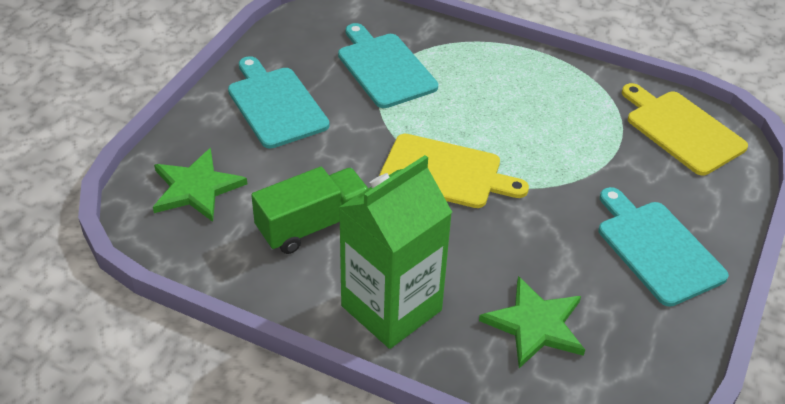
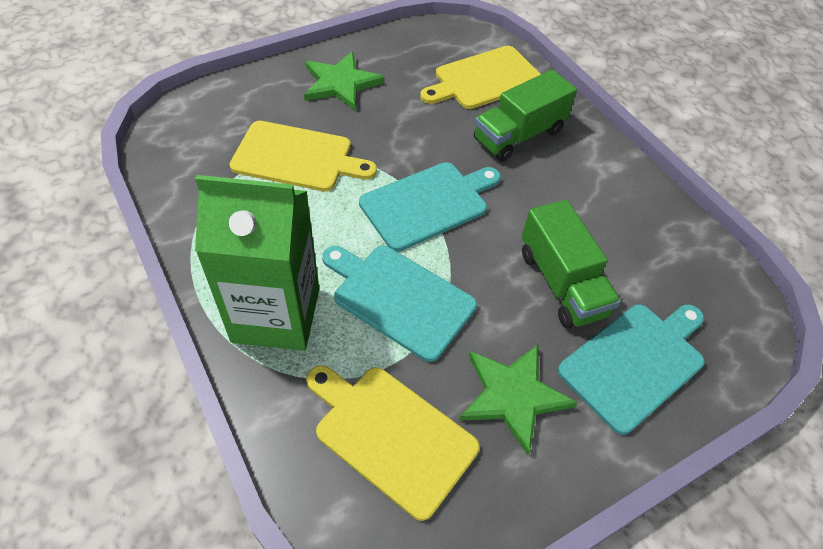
green truck: [251,167,368,254] = 1 -> [474,70,577,162] [522,200,621,329] = 2
yellow cutting board: [379,134,529,208] [622,83,748,175] = 2 -> [229,121,377,191] [306,365,480,521] [420,46,541,109] = 3

